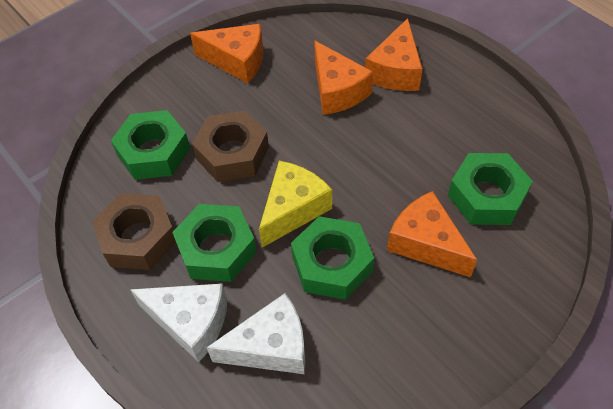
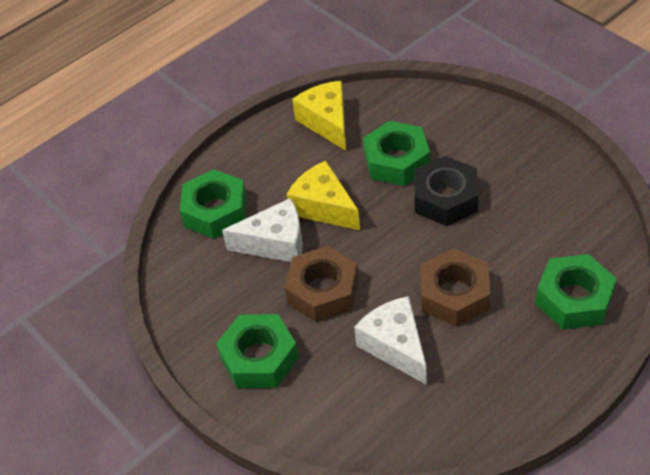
black nut: none = 0 -> [414,156,479,226] = 1
orange cheese: [190,24,263,83] [314,40,373,115] [365,18,423,91] [387,191,477,277] = 4 -> none = 0
yellow cheese: [259,161,332,248] = 1 -> [286,161,360,230] [292,81,346,151] = 2

